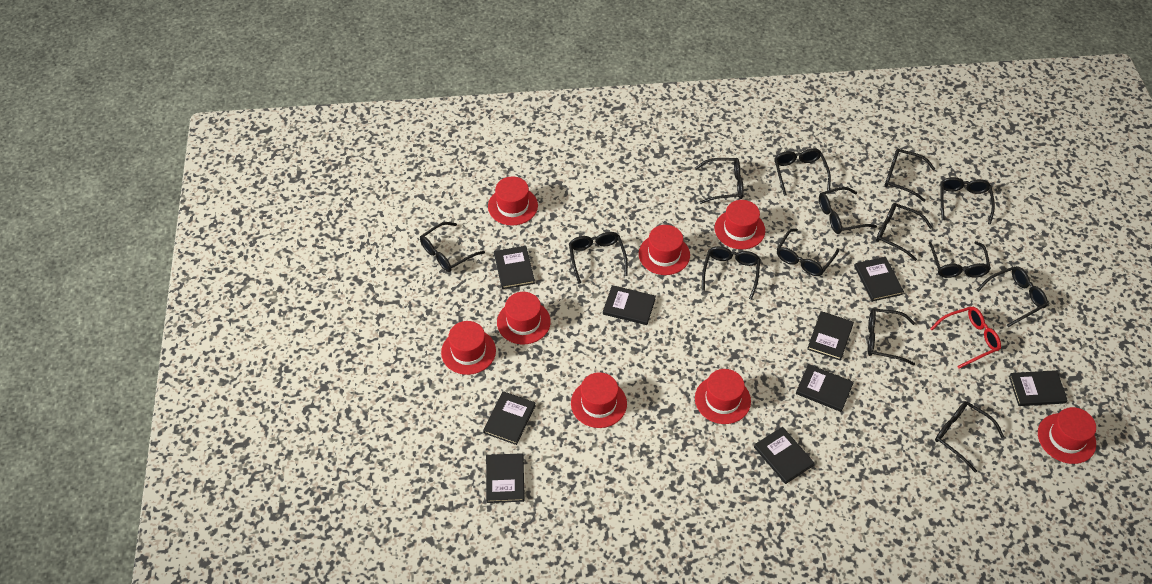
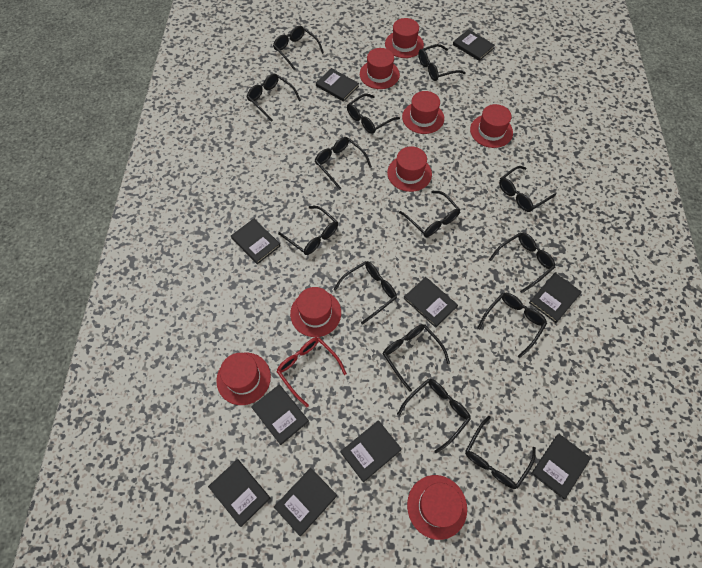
black book: [483,391,536,445] [486,453,525,503] [494,246,535,289] [603,285,656,325] [754,427,814,484] [796,364,854,412] [807,311,854,361] [854,257,904,301] [1009,370,1068,406] = 9 -> [208,459,270,527] [231,218,281,264] [251,385,309,445] [274,468,337,536] [316,68,359,102] [340,420,402,482] [404,277,458,328] [453,29,495,61] [529,273,582,323] [531,434,591,499] = 10

